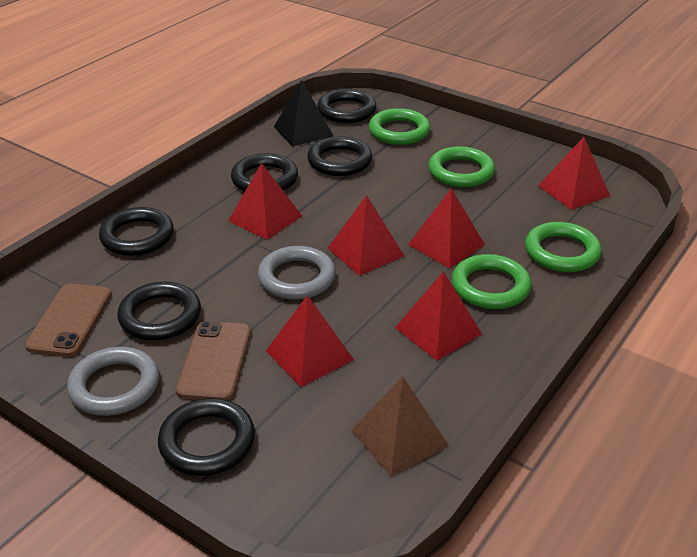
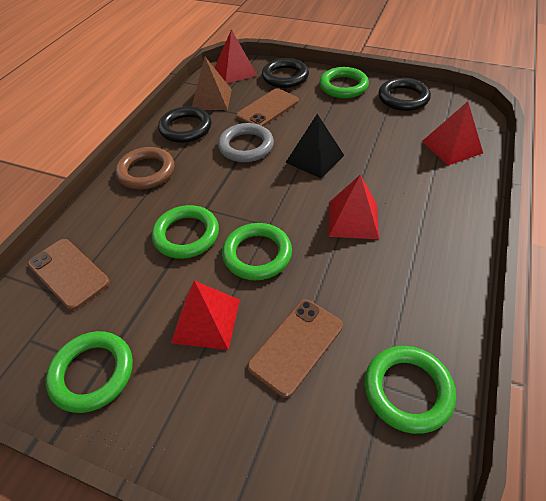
black ring: [99,207,174,256] [117,281,201,341] [158,398,255,476] [231,153,298,192] [307,136,372,176] [317,89,377,123] = 6 -> [158,106,211,143] [262,58,309,88] [378,78,431,111] = 3
brown phone: [25,283,111,357] [175,321,251,400] = 2 -> [28,239,110,310] [236,88,299,127] [247,300,343,398] = 3
brown ring: none = 0 -> [115,147,174,190] = 1
green ring: [369,108,430,145] [428,146,495,187] [452,254,531,309] [525,222,602,272] = 4 -> [46,331,133,413] [152,205,219,259] [222,223,292,280] [319,67,369,98] [364,346,456,434] = 5
grey ring: [67,347,159,416] [257,246,336,300] = 2 -> [218,123,274,162] = 1
red pyramid: [228,163,302,240] [266,295,354,387] [328,195,404,276] [395,271,482,361] [408,188,485,268] [538,137,610,210] = 6 -> [171,280,240,350] [215,30,258,83] [329,175,379,239] [422,101,483,166] = 4

